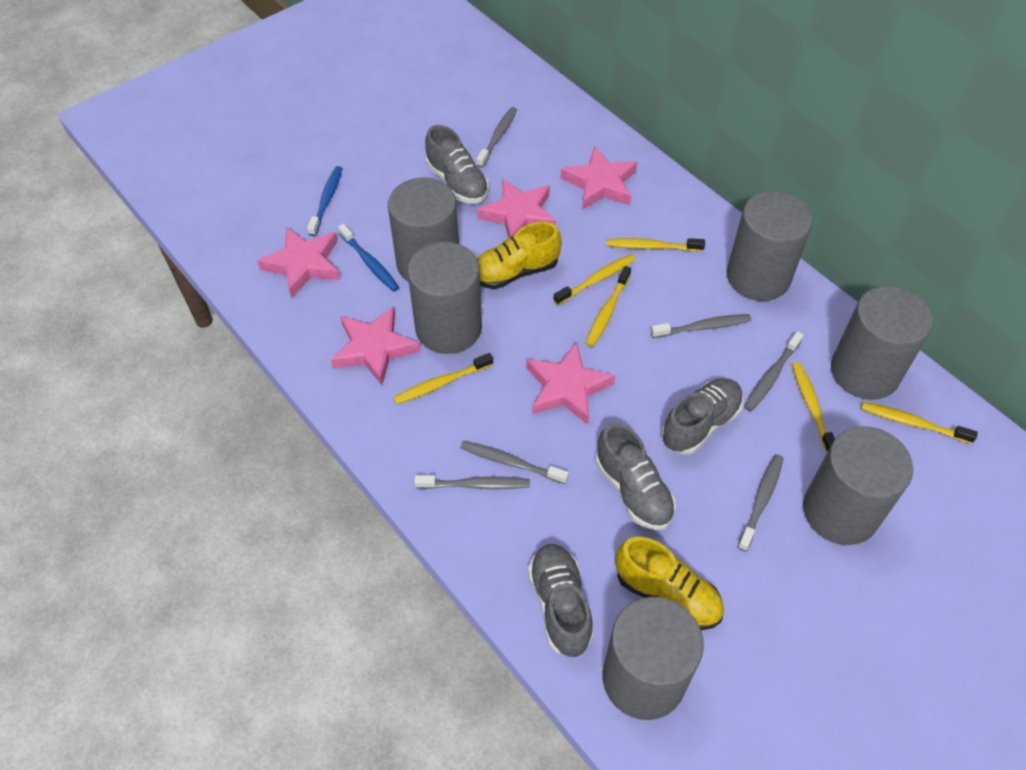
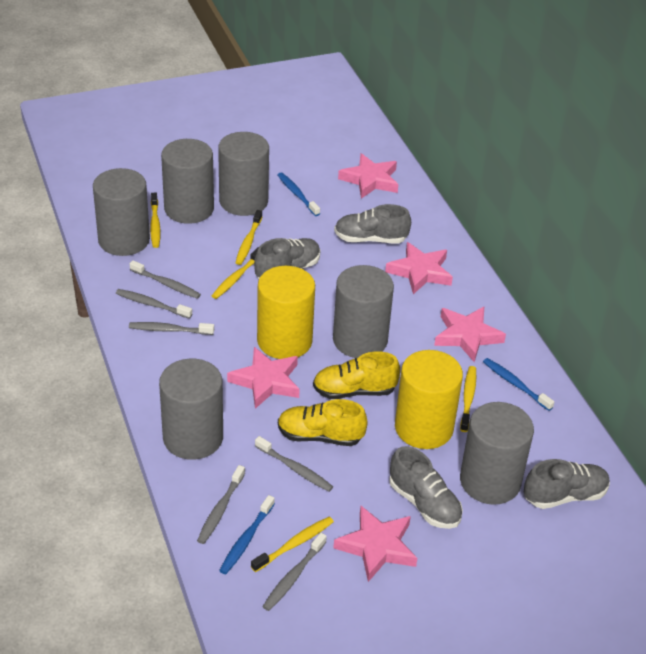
blue toothbrush: [307,166,343,236] [338,224,399,292] = 2 -> [219,495,275,574] [278,173,320,216] [483,358,554,411] = 3
yellow cylinder: none = 0 -> [257,266,315,359] [395,350,463,449] = 2
yellow toothbrush: [393,353,493,404] [553,254,636,305] [585,266,631,347] [606,238,705,252] [792,362,835,453] [861,402,978,444] = 6 -> [150,193,161,248] [212,247,259,299] [235,210,262,265] [251,517,334,572] [460,366,476,432] = 5

